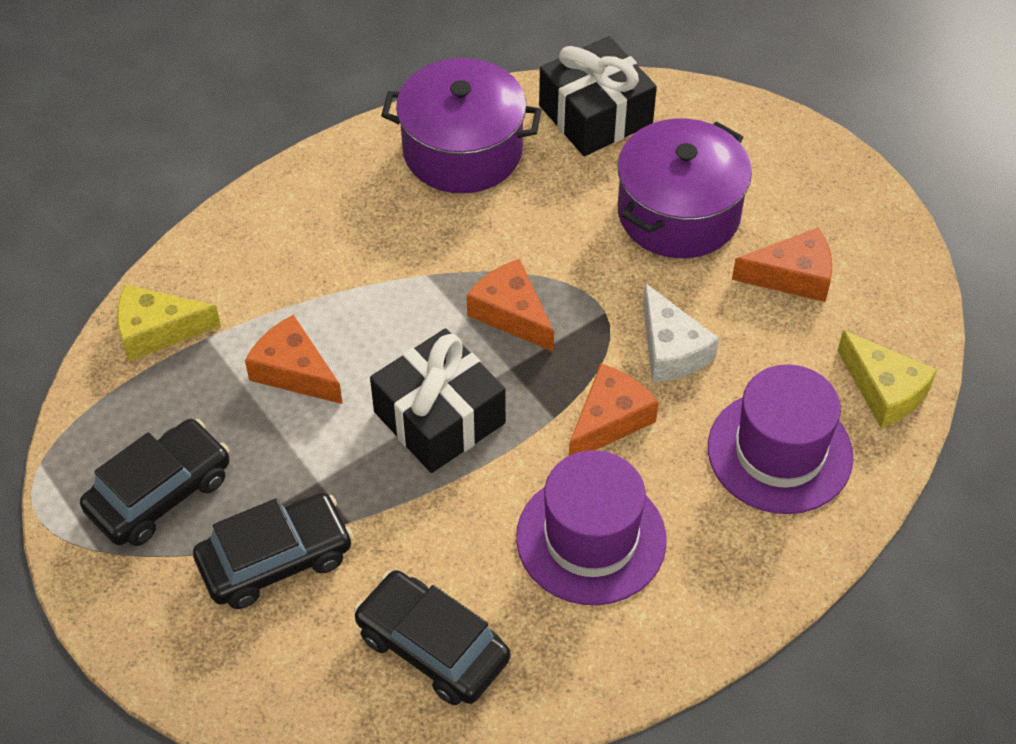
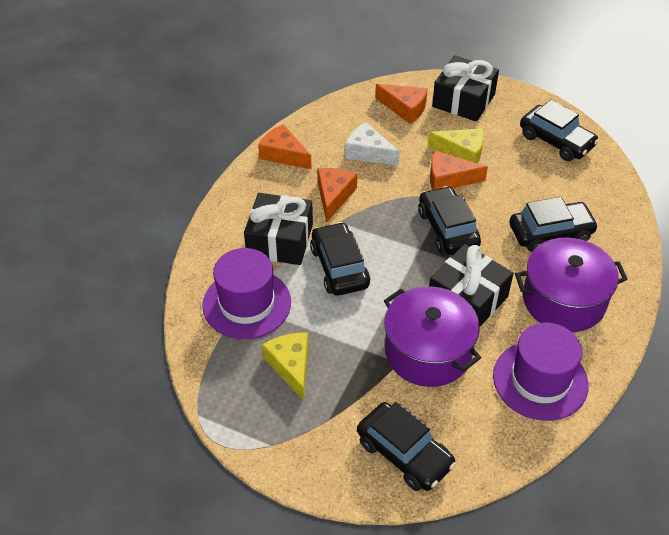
black car: [80,419,230,546] [193,493,353,609] [354,570,510,705] = 3 -> [310,222,370,296] [357,402,456,491] [418,186,481,255] [509,197,599,252] [520,100,599,161] = 5
black gift: [370,328,506,473] [539,36,657,156] = 2 -> [244,193,313,265] [429,244,514,326] [432,55,499,122] = 3

